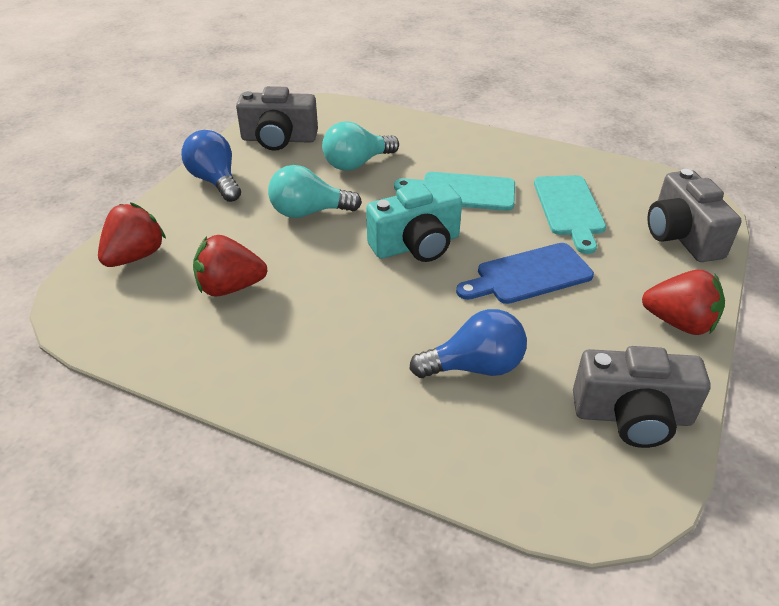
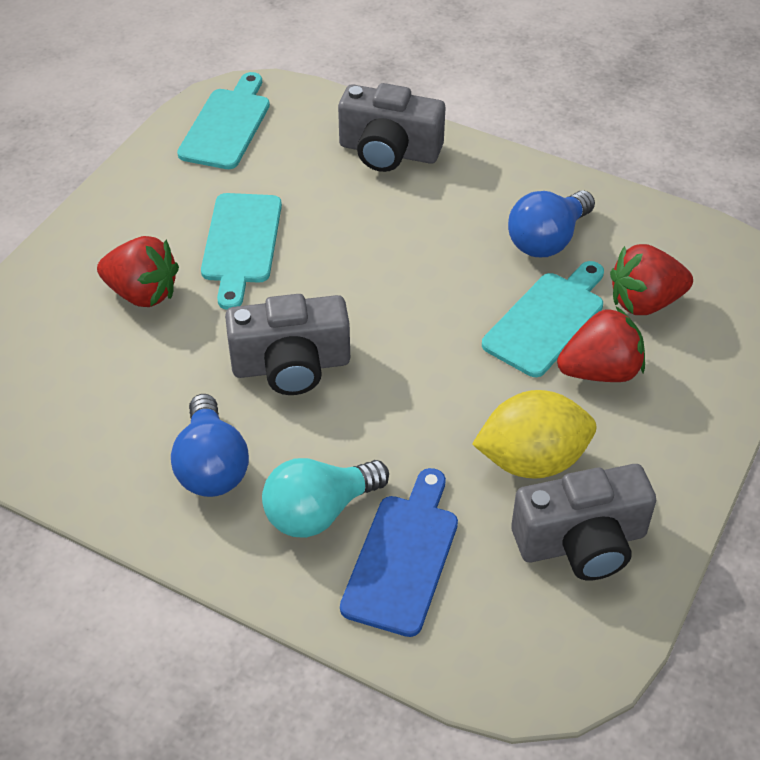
turquoise camera: [366,183,462,262] = 1 -> none = 0
turquoise cutting board: [394,172,515,211] [534,175,606,254] = 2 -> [177,72,270,169] [201,193,282,310] [482,261,604,377] = 3
turquoise light bulb: [268,165,362,218] [322,121,399,171] = 2 -> [262,458,389,538] = 1
yellow lemon: none = 0 -> [472,390,596,479] = 1

